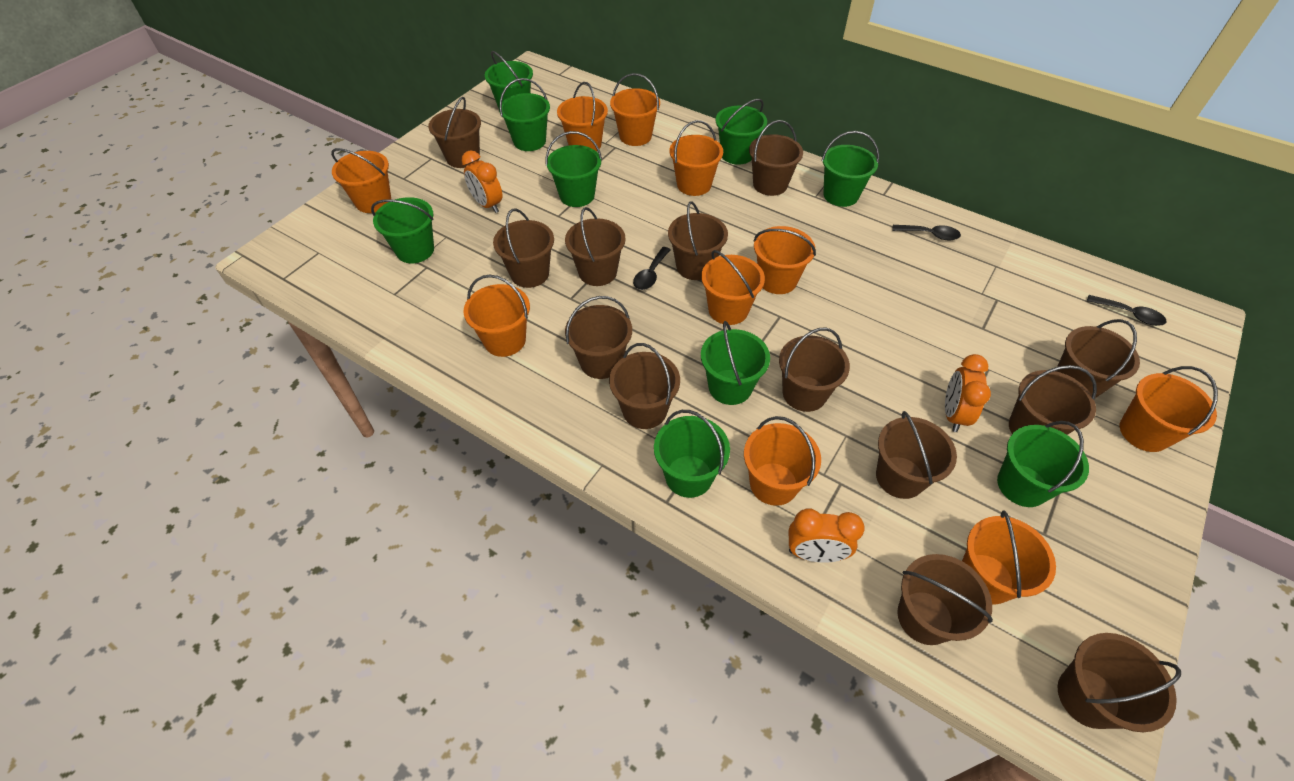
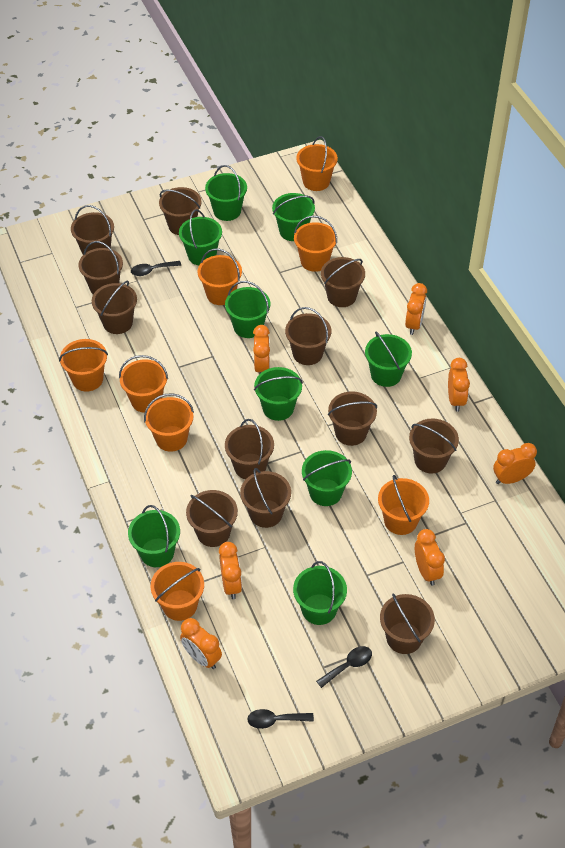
brown bucket: [428,97,481,168] [493,209,554,288] [565,207,626,286] [565,296,632,379] [609,343,680,429] [668,201,728,280] [749,120,803,196] [779,328,850,412] [876,411,957,499] [897,554,993,645] [1009,365,1097,435] [1056,319,1140,398] [1058,633,1181,732] = 13 -> [71,205,114,254] [78,241,123,294] [92,281,137,334] [159,187,202,235] [186,490,238,547] [225,419,274,479] [240,468,291,528] [285,307,331,365] [321,257,365,307] [328,391,377,446] [380,594,435,654] [409,418,459,474] = 12
orange bucket: [331,148,391,213] [463,274,530,357] [557,82,608,152] [610,73,660,146] [669,120,723,196] [701,250,765,325] [744,416,821,506] [754,226,816,294] [962,511,1056,605] [1120,366,1218,452] = 10 -> [59,339,108,392] [119,355,168,413] [144,393,194,452] [151,562,204,621] [197,248,242,305] [294,216,337,272] [296,136,338,191] [378,475,429,535] = 8
orange clock: [461,150,502,213] [789,509,865,563] [945,354,991,432] = 3 -> [180,618,222,669] [219,542,242,599] [253,325,270,373] [405,283,427,335] [415,529,445,586] [448,358,470,412] [493,443,537,484] = 7

